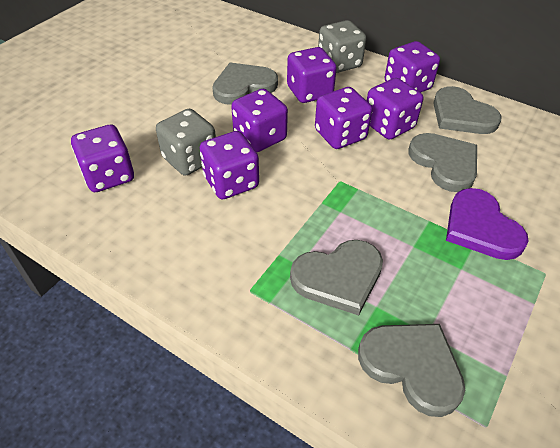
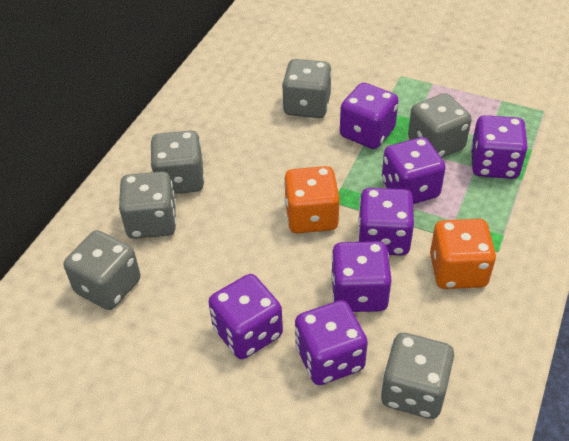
grey dice: [156,109,216,176] [318,20,366,73] = 2 -> [64,230,141,310] [119,171,176,239] [150,130,204,194] [282,59,332,118] [381,333,454,419] [408,93,471,158] = 6
grey heart: [212,62,278,105] [290,240,383,316] [358,324,465,417] [409,133,477,192] [433,86,502,134] = 5 -> none = 0
orange dice: none = 0 -> [284,166,340,233] [430,219,496,289] = 2
purple heart: [446,188,529,260] = 1 -> none = 0

